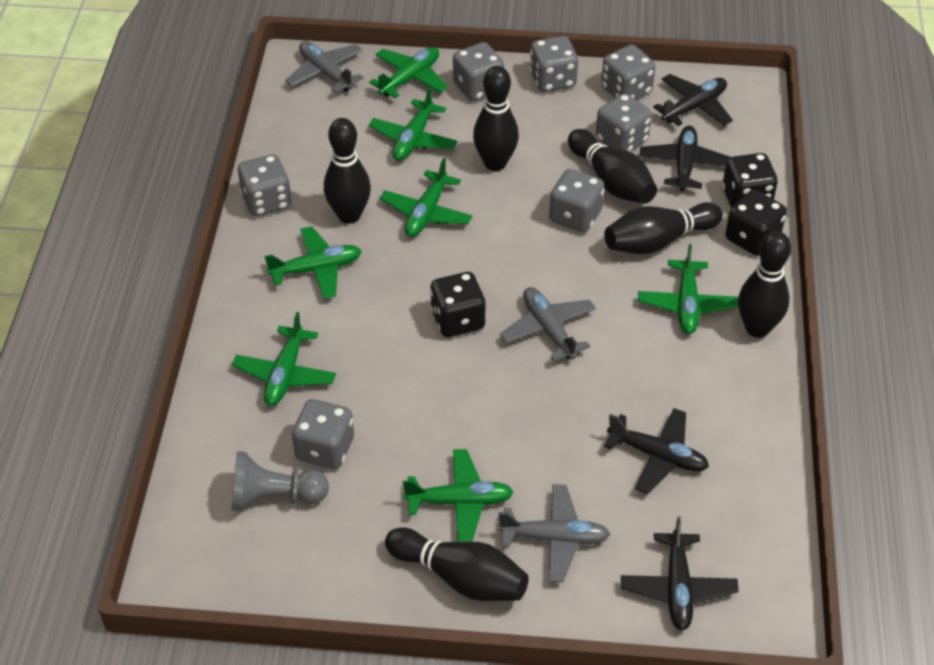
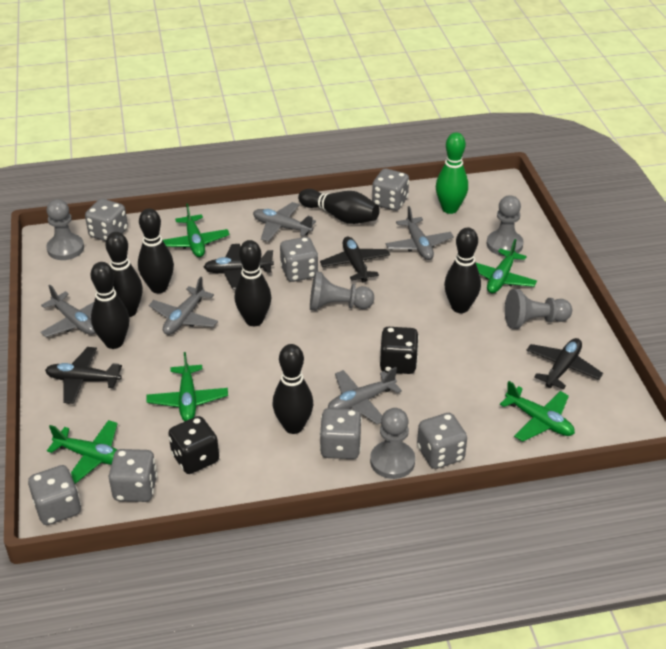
black bowling pin: [324,118,371,224] [385,528,529,601] [473,66,519,171] [568,129,657,204] [604,202,723,254] [738,231,791,338] = 6 -> [91,262,129,349] [106,232,143,317] [138,208,174,293] [235,240,271,326] [273,344,313,434] [298,189,380,224] [444,228,481,313] = 7
black dice: [430,272,486,337] [722,153,778,208] [725,190,786,256] = 3 -> [168,416,219,474] [380,327,419,374] = 2
green bowling pin: none = 0 -> [436,132,468,214] = 1
green plane: [232,312,336,406] [264,226,361,299] [369,47,448,98] [369,87,457,161] [380,158,472,237] [403,449,513,542] [638,244,738,334] = 7 -> [47,420,118,484] [146,352,228,421] [163,204,230,257] [476,239,537,293] [500,381,575,442] = 5
grey pawn: [232,451,329,511] = 1 -> [46,199,84,260] [310,271,374,311] [370,408,415,479] [487,195,524,256] [505,289,572,329] = 5
grey plane: [285,41,364,93] [498,484,610,582] [500,287,596,361] = 3 -> [40,285,95,337] [149,277,218,335] [253,202,316,242] [328,367,402,425] [385,206,454,260] = 5

